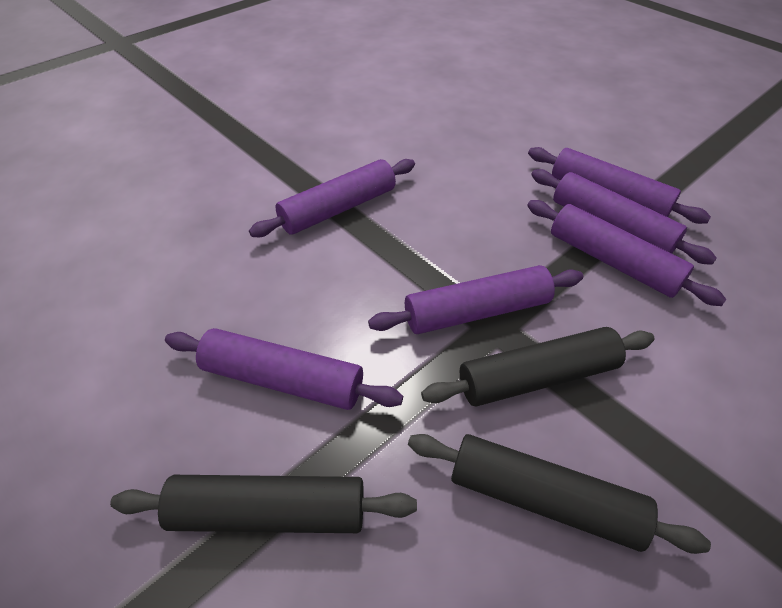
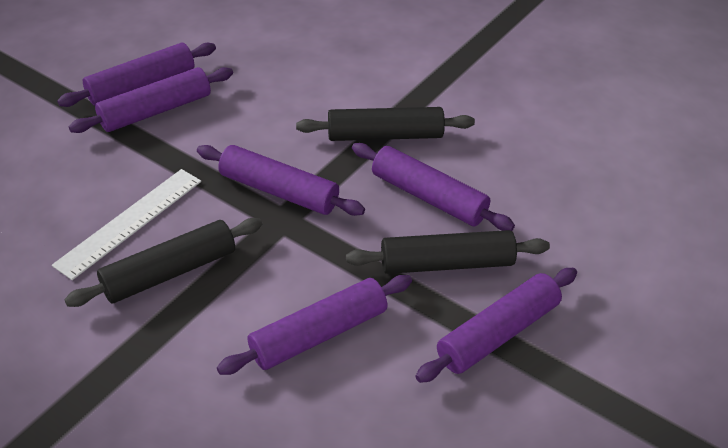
white ruler: none = 0 -> [52,169,201,280] = 1

